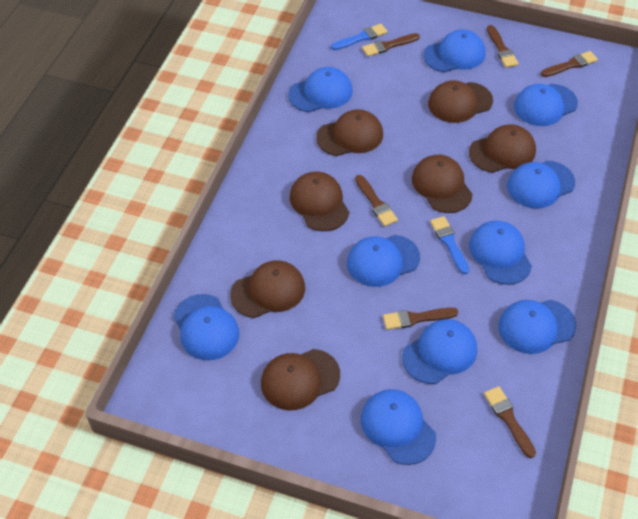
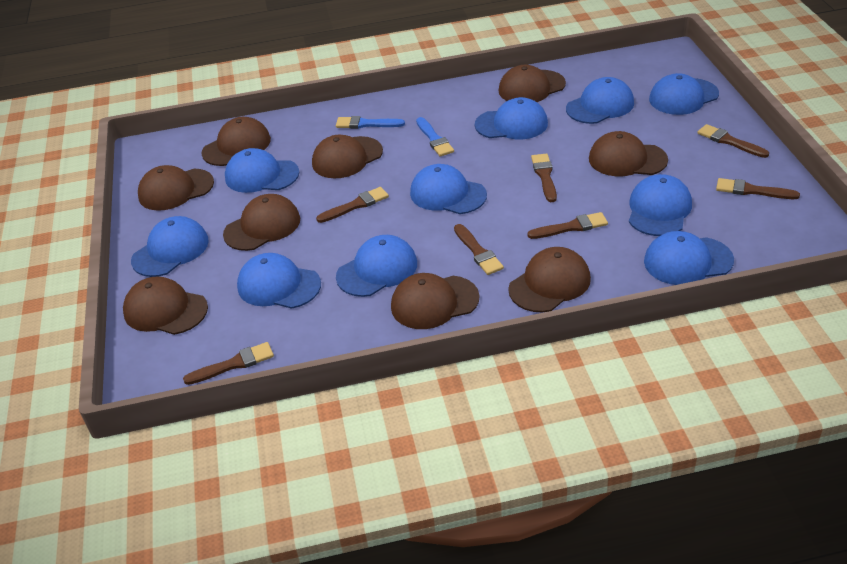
brown brush: [355,175,398,227] [362,33,420,57] [383,308,458,330] [484,386,536,458] [487,25,519,68] [541,51,598,77] = 6 -> [183,342,274,385] [316,187,389,223] [454,224,504,275] [527,212,608,239] [531,153,557,202] [697,124,769,158] [716,178,800,199] = 7
brown cap: [230,260,305,318] [261,349,340,410] [290,172,349,231] [316,109,383,156] [412,155,473,213] [428,80,493,123] [469,124,536,173] = 7 -> [123,276,208,335] [138,165,214,211] [202,117,271,166] [223,194,300,251] [312,135,383,178] [391,273,480,329] [499,65,566,102] [508,247,591,312] [589,131,668,176] = 9

